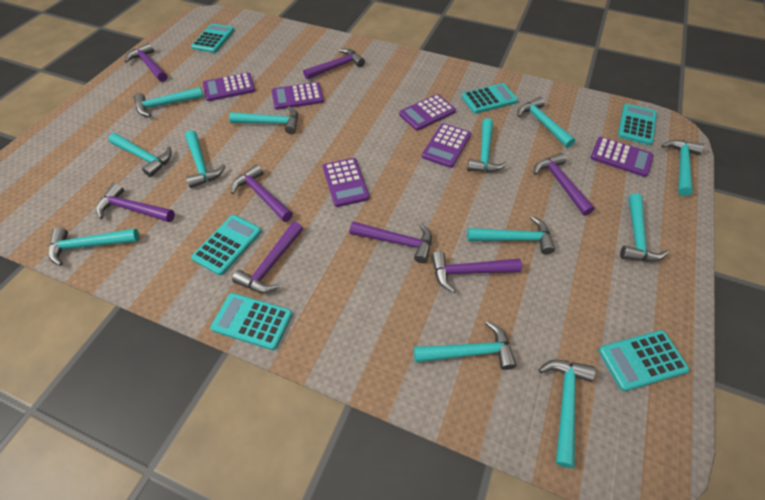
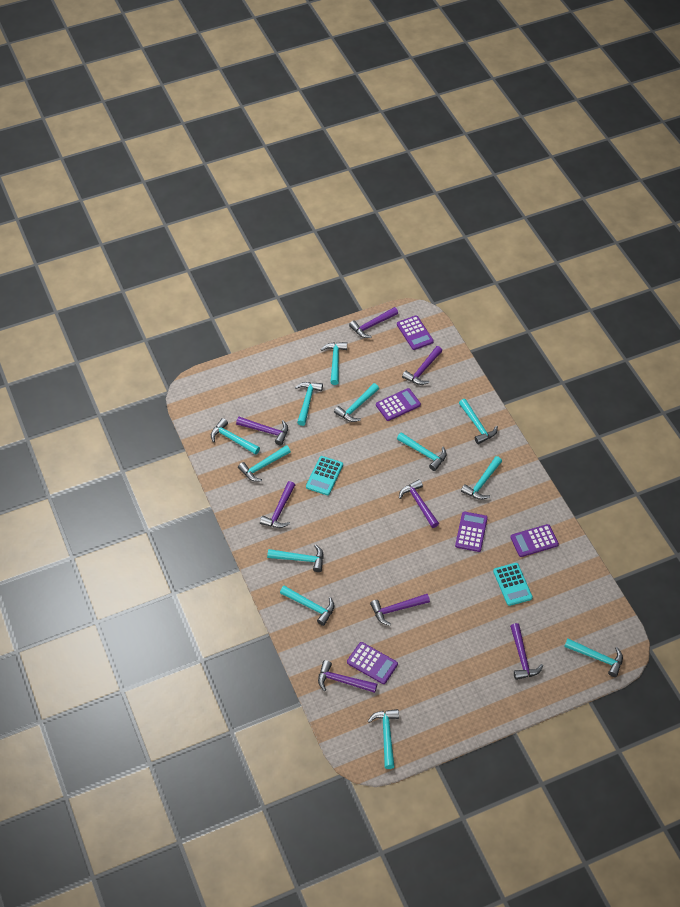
purple calculator: [203,72,255,101] [272,82,324,110] [323,158,370,207] [399,94,456,131] [422,123,471,168] [590,137,654,177] = 6 -> [347,642,398,684] [376,388,421,421] [397,315,434,350] [455,511,488,552] [510,524,559,557] = 5
turquoise calculator: [191,24,235,53] [191,215,262,275] [210,293,293,350] [461,83,518,114] [599,330,689,391] [618,104,657,145] = 6 -> [306,456,343,495] [493,563,533,606] = 2

